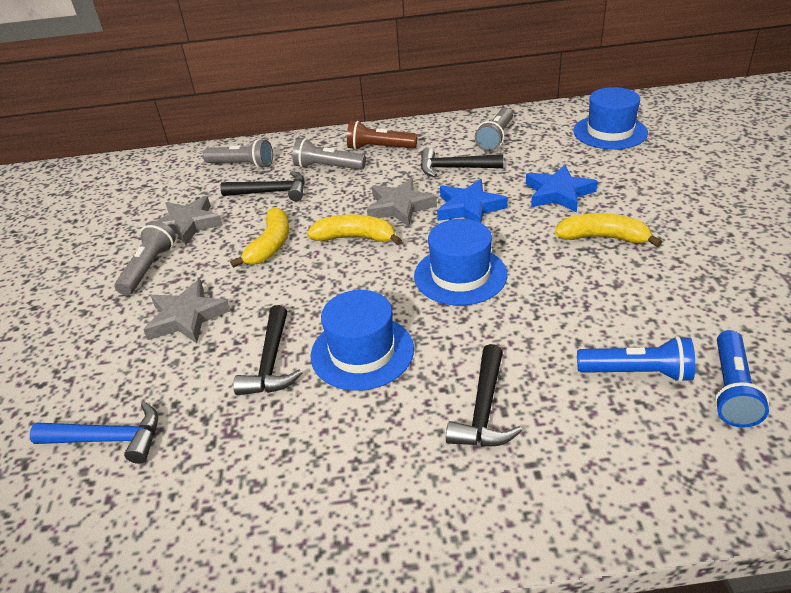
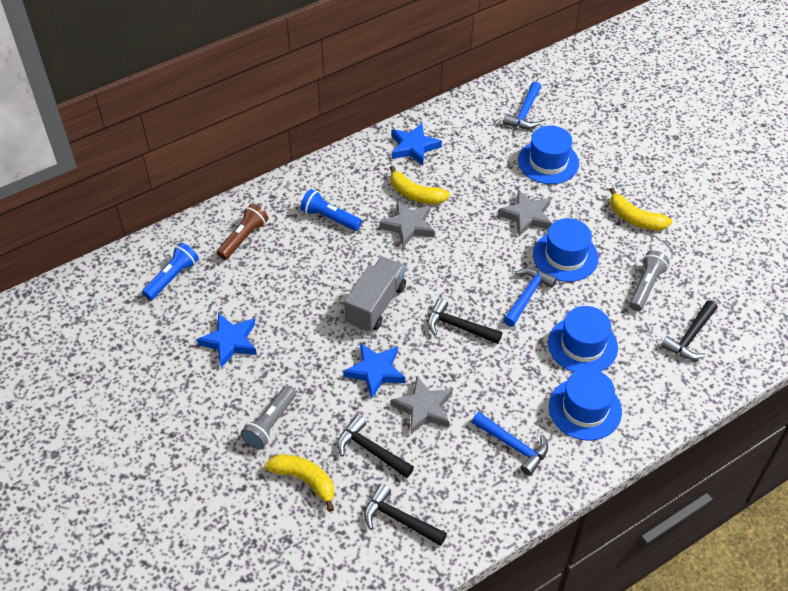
blue hammer: [30,402,158,464] = 1 -> [472,412,548,476] [503,81,541,129] [503,268,557,327] = 3
blue hat: [311,290,414,391] [414,219,508,306] [573,87,648,149] = 3 -> [518,126,579,184] [533,218,599,282] [548,306,618,372] [549,369,622,441] = 4
blue star: [437,179,508,223] [526,165,598,213] = 2 -> [197,313,257,368] [343,343,405,399] [392,123,442,166] = 3
grey flashlight: [115,221,176,295] [203,139,273,169] [292,138,366,170] [475,108,513,151] = 4 -> [241,386,296,449] [629,251,670,311] = 2
grey truck: none = 0 -> [344,256,406,332] = 1

